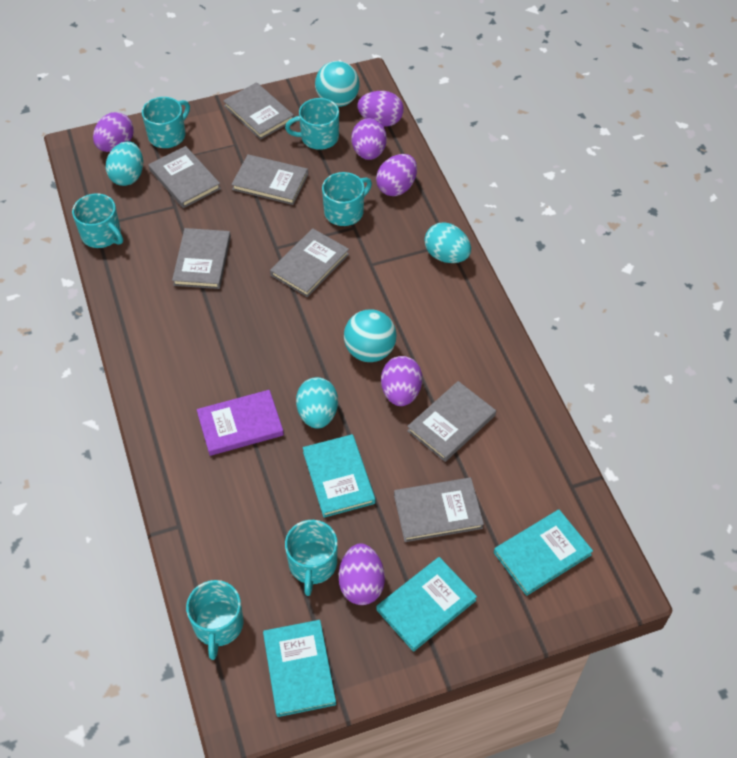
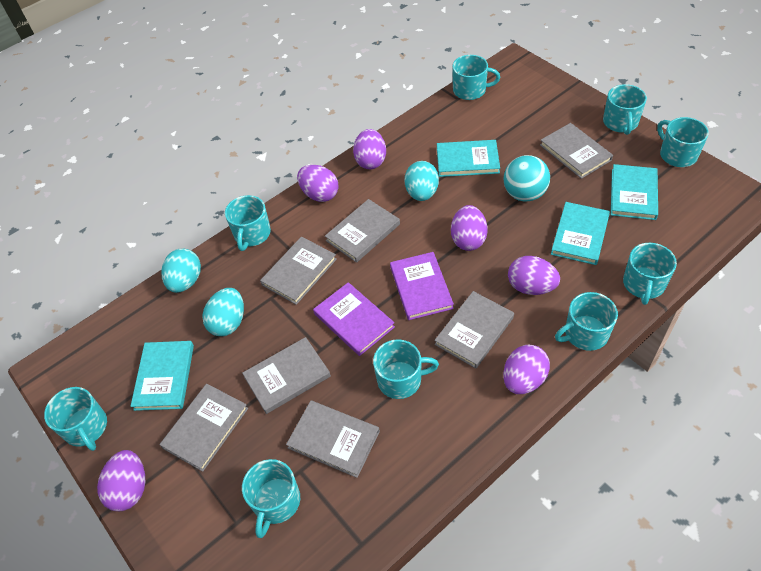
purple book: [197,390,284,456] = 1 -> [313,282,395,356] [390,252,454,320] = 2
turquoise ball: [315,61,360,107] [344,309,396,362] = 2 -> [503,155,550,201] = 1
turquoise mug: [72,193,123,248] [142,97,190,148] [186,580,244,660] [285,98,339,150] [285,520,338,596] [322,172,372,226] = 6 -> [44,387,107,451] [225,195,271,251] [242,459,300,538] [373,339,439,399] [452,55,500,100] [555,292,618,351] [603,84,647,135] [623,243,677,305] [657,117,709,167] = 9

